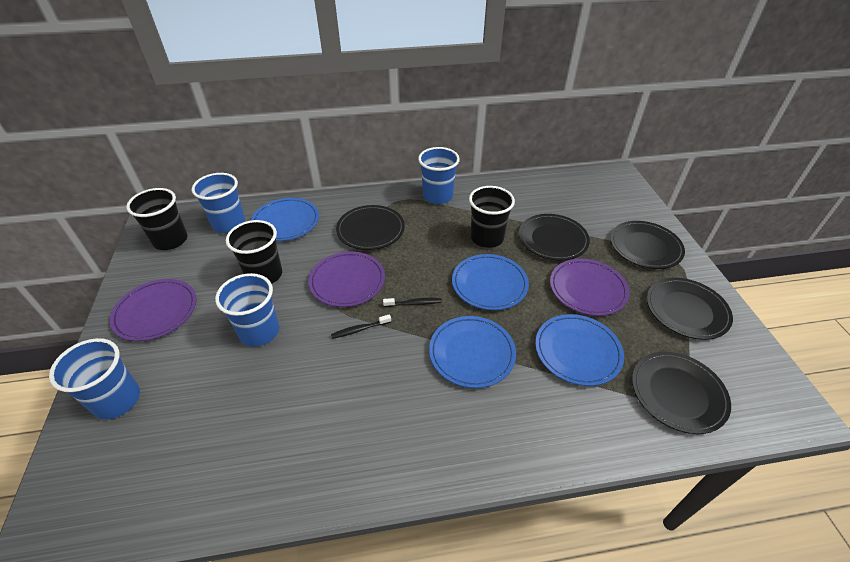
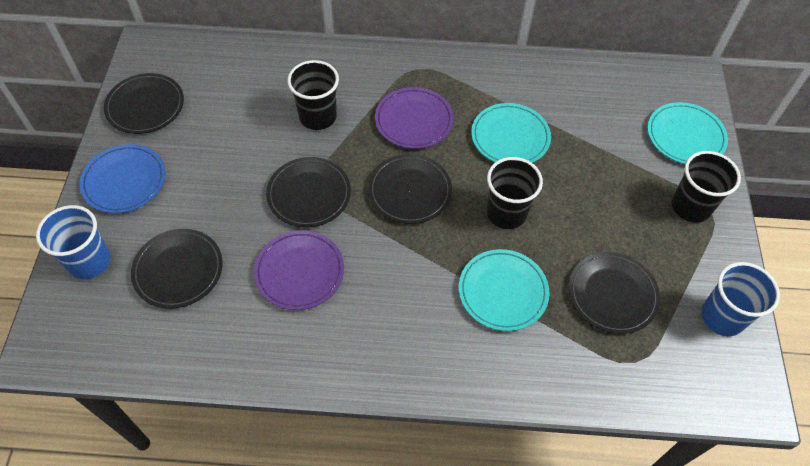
black toothbrush: [331,314,391,339] [383,298,442,307] = 2 -> none = 0
blue cup: [49,338,140,419] [192,173,245,233] [215,273,279,347] [418,147,460,204] = 4 -> [36,205,111,279] [701,262,780,336] = 2
blue plate: [251,198,319,241] [429,316,516,388] [452,254,529,310] [535,314,624,386] = 4 -> [79,144,166,214] = 1
purple plate: [110,279,197,341] [309,252,385,307] [550,259,630,316] = 3 -> [254,230,344,310] [375,87,454,149] = 2
turquoise plate: none = 0 -> [459,249,550,331] [471,103,551,163] [647,102,728,164] = 3

